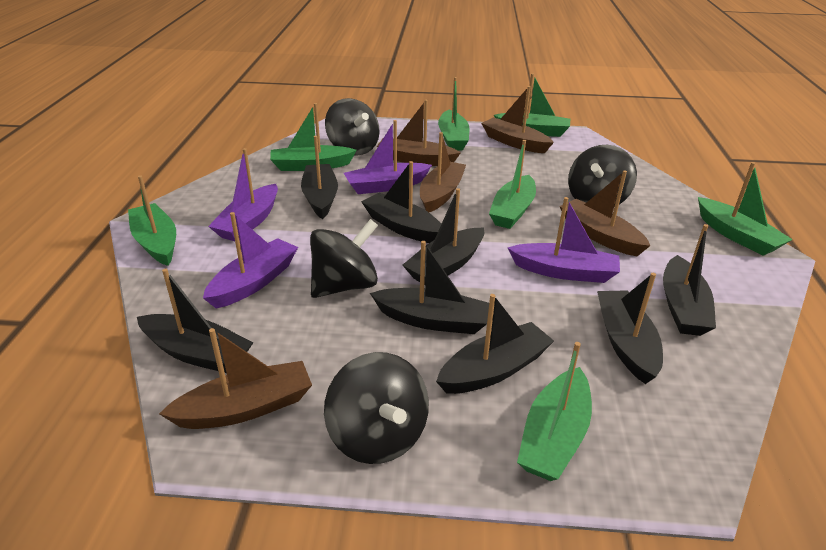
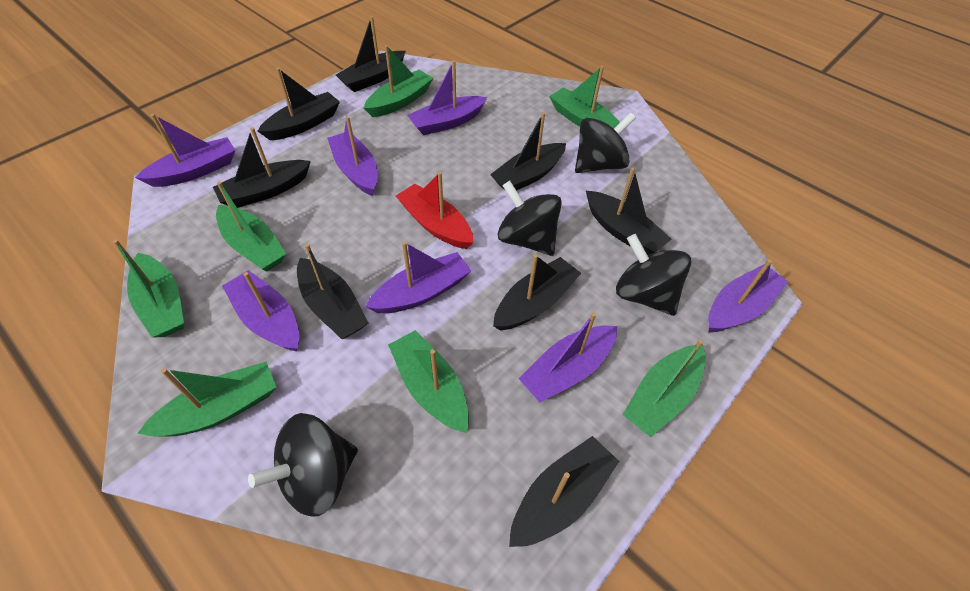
brown boat: [159,328,312,429] [377,100,461,166] [420,132,466,212] [481,86,554,153] [559,170,650,256] = 5 -> none = 0
purple boat: [203,212,298,308] [208,148,278,241] [344,120,432,194] [508,197,620,283] = 4 -> [135,114,235,187] [222,270,299,351] [327,116,378,196] [365,241,471,313] [407,60,487,135] [518,312,617,402] [708,259,788,332] = 7
red boat: none = 0 -> [396,172,474,249] = 1

